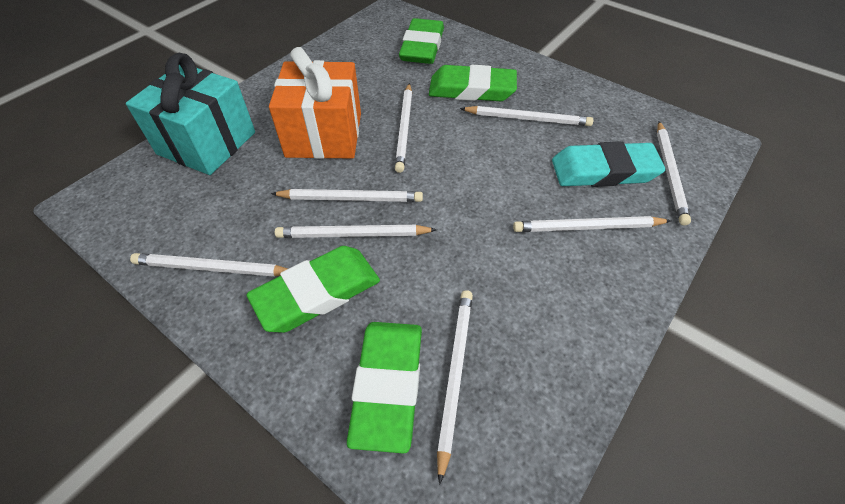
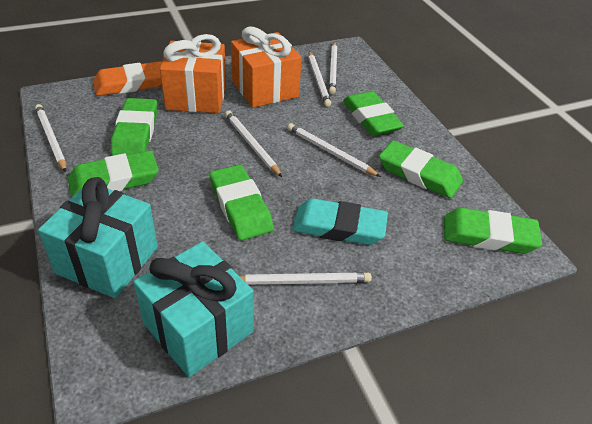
green eraser: [247,246,380,333] [347,322,422,454] [399,18,444,64] [429,65,517,101] = 4 -> [68,150,159,198] [111,98,157,156] [210,165,274,241] [343,91,404,136] [379,140,463,198] [444,208,542,254] = 6
orange eraser: none = 0 -> [93,61,162,96] = 1
orange gift: [269,47,361,159] = 1 -> [160,34,226,113] [231,26,302,108] = 2
turquoise gift: [126,53,255,175] = 1 -> [38,177,158,298] [134,241,254,377] = 2
white pencil: [130,253,288,277] [271,189,423,202] [275,225,437,238] [395,83,412,173] [437,290,473,484] [460,106,593,126] [513,216,671,232] [657,121,691,226] = 8 -> [35,104,66,172] [225,111,282,177] [240,272,372,285] [288,123,381,177] [308,51,331,107] [329,42,337,94] = 6

